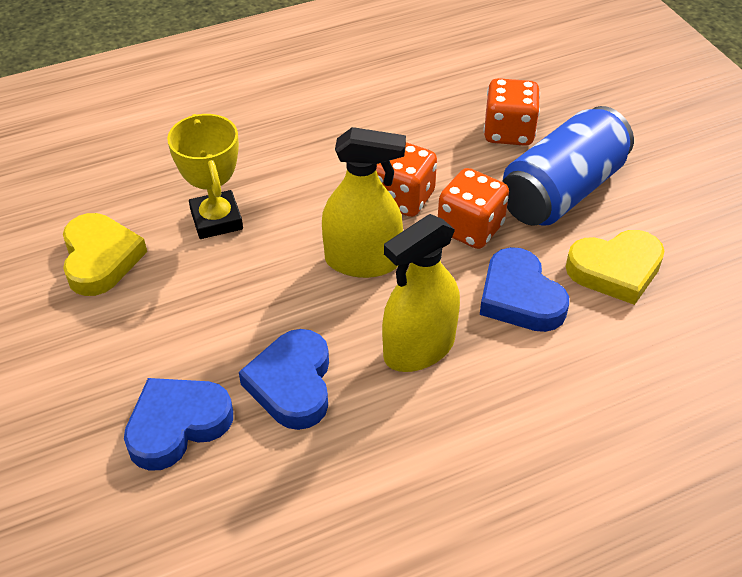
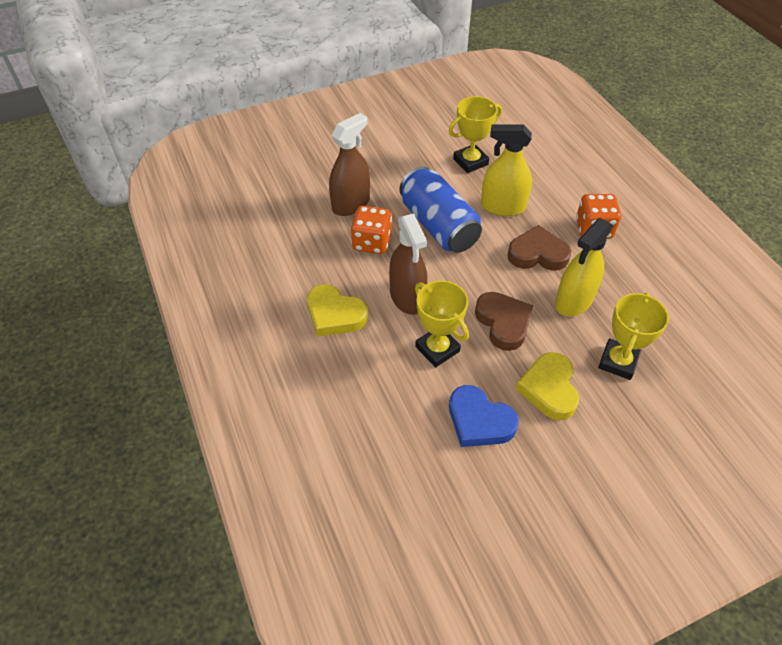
blue heart: [124,378,233,471] [239,329,329,430] [480,247,569,332] = 3 -> [449,385,519,447] = 1
brown heart: none = 0 -> [475,292,533,351] [507,225,571,271] = 2
brown spray bottle: none = 0 -> [329,113,370,216] [389,214,427,315] = 2
orange dice: [376,142,437,217] [438,168,509,249] [484,78,540,146] = 3 -> [351,206,392,254] [576,194,621,239] = 2
yellow trophy: [167,114,243,239] = 1 -> [415,280,469,368] [449,96,502,173] [598,292,669,380] = 3

